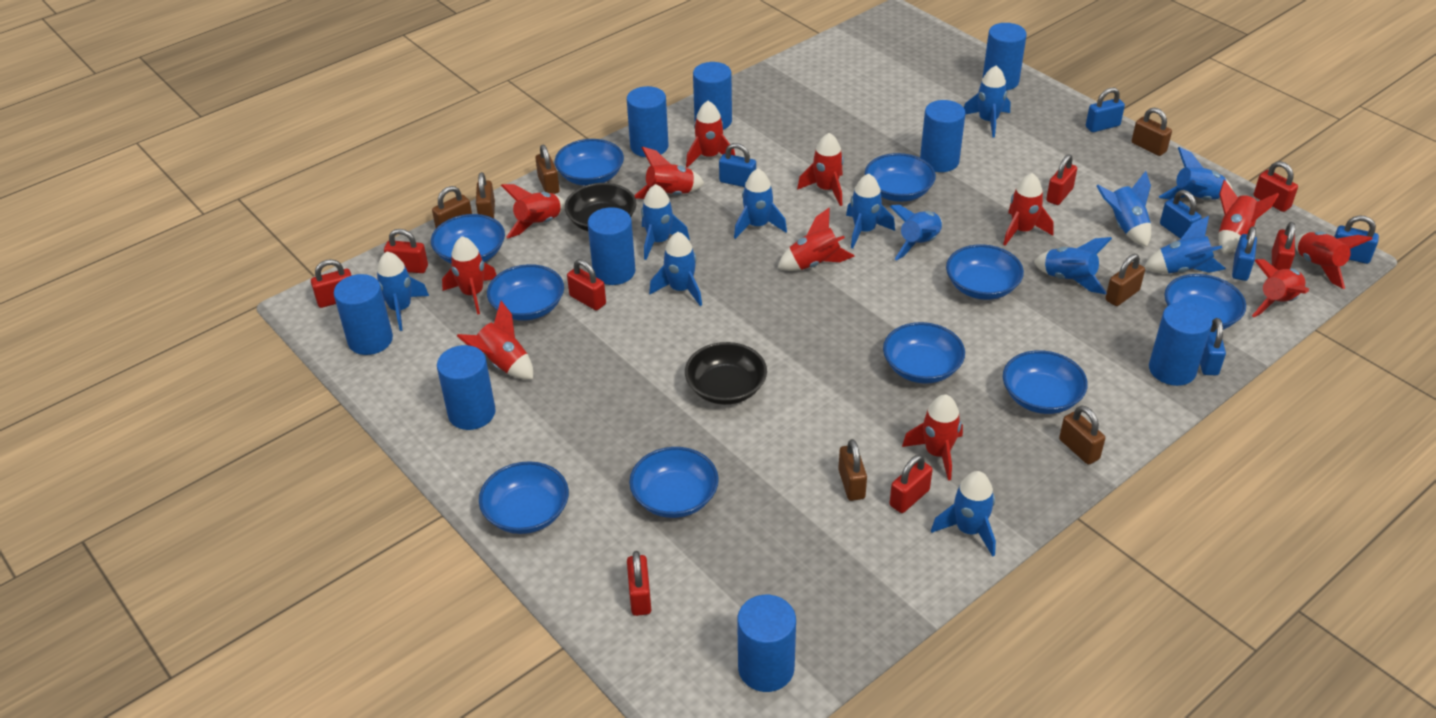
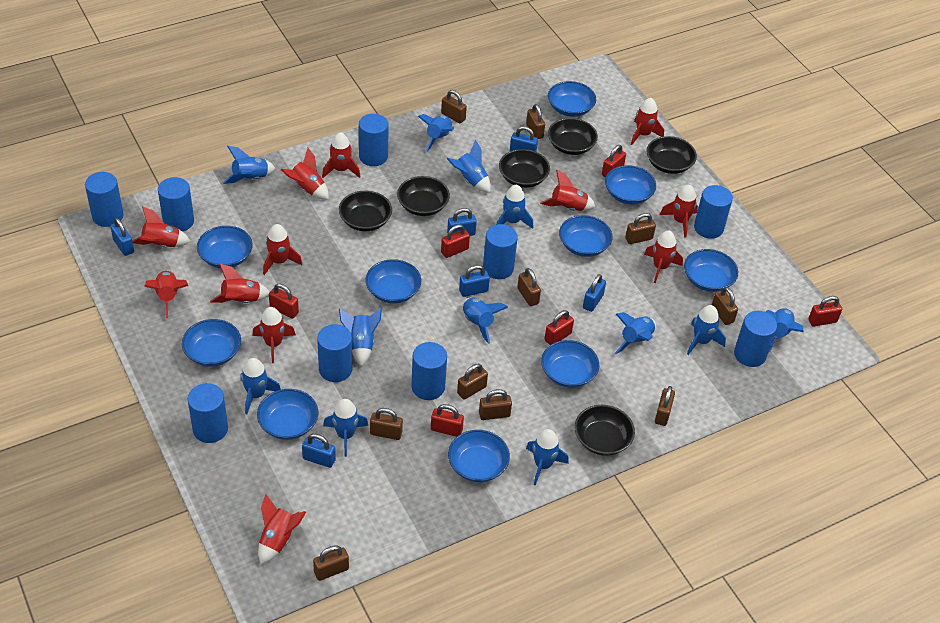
black bowl: [564,183,637,231] [685,342,767,405] = 2 -> [339,191,392,231] [397,176,450,216] [499,149,550,188] [548,118,598,155] [575,405,635,456] [647,136,697,174] = 6
brown padlock: [432,186,472,228] [476,172,495,218] [535,145,560,194] [838,439,867,501] [1059,405,1105,465] [1105,254,1145,306] [1132,107,1172,156] = 7 -> [313,546,349,581] [370,408,403,440] [441,90,467,123] [457,364,488,400] [479,389,512,420] [517,268,541,306] [526,104,545,139] [625,213,656,244] [655,386,675,426] [712,287,738,325] = 10
red padlock: [311,259,352,308] [384,229,428,273] [567,259,606,310] [627,551,651,616] [890,455,933,513] [1046,154,1077,205] [1253,161,1298,212] [1272,222,1295,270] = 8 -> [269,284,299,319] [431,404,464,437] [441,224,470,258] [544,310,574,345] [602,145,626,178] [808,296,842,326] = 6

